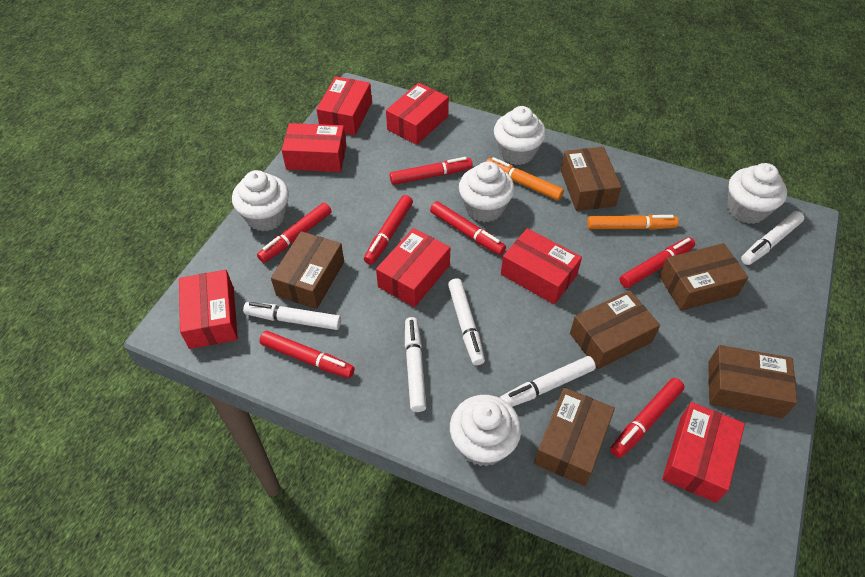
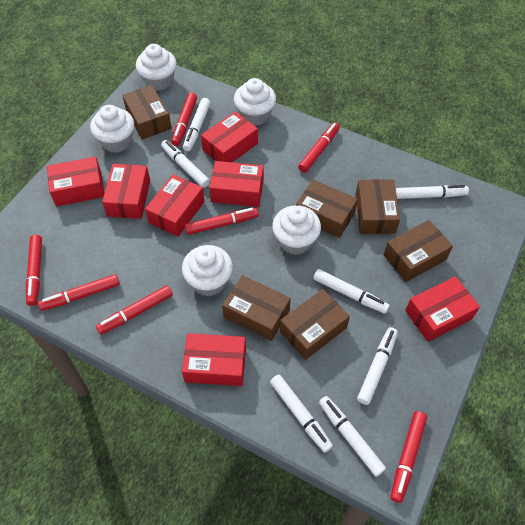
orange marker: [486,157,564,201] [587,215,679,230] = 2 -> none = 0
white marker: [243,302,341,330] [405,317,427,412] [448,278,485,366] [500,356,596,407] [741,211,804,265] = 5 -> [161,140,210,188] [183,98,210,151] [270,375,333,453] [313,269,390,313] [319,396,386,477] [357,327,398,405] [395,185,469,199] = 7

